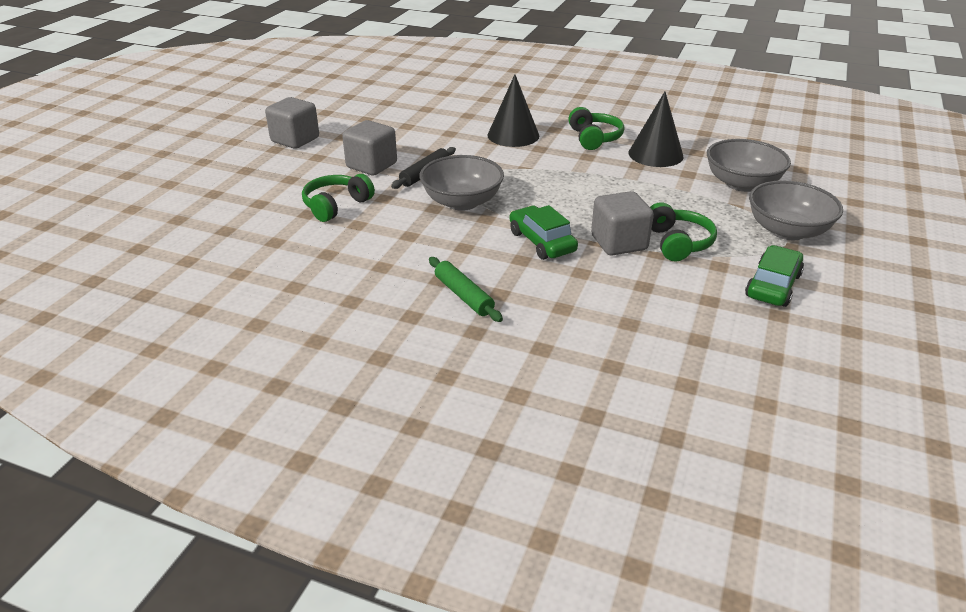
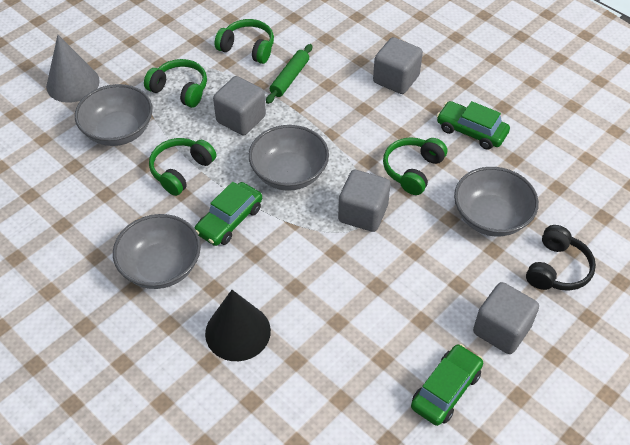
black cone: [487,74,539,147] [628,92,684,167] = 2 -> [205,290,271,361] = 1
black headphones: none = 0 -> [526,225,596,291] = 1
black rolling pin: [391,147,456,189] = 1 -> none = 0
green car: [510,205,578,260] [745,245,804,307] = 2 -> [194,182,262,246] [411,344,483,426] [437,101,510,150] = 3
green headphones: [302,174,375,222] [568,107,624,150] [650,202,717,261] = 3 -> [144,59,207,108] [149,138,216,196] [214,19,274,64] [383,137,447,195] = 4
grey bowl: [420,155,504,211] [707,139,791,192] [749,180,843,240] = 3 -> [75,84,153,146] [113,214,201,289] [249,125,329,191] [454,167,539,236] = 4
grey cone: none = 0 -> [46,35,100,103] = 1
grey cube: [265,97,319,149] [342,120,397,175] [591,191,654,256] = 3 -> [213,76,266,135] [338,170,390,232] [373,37,423,94] [473,282,539,354] = 4

